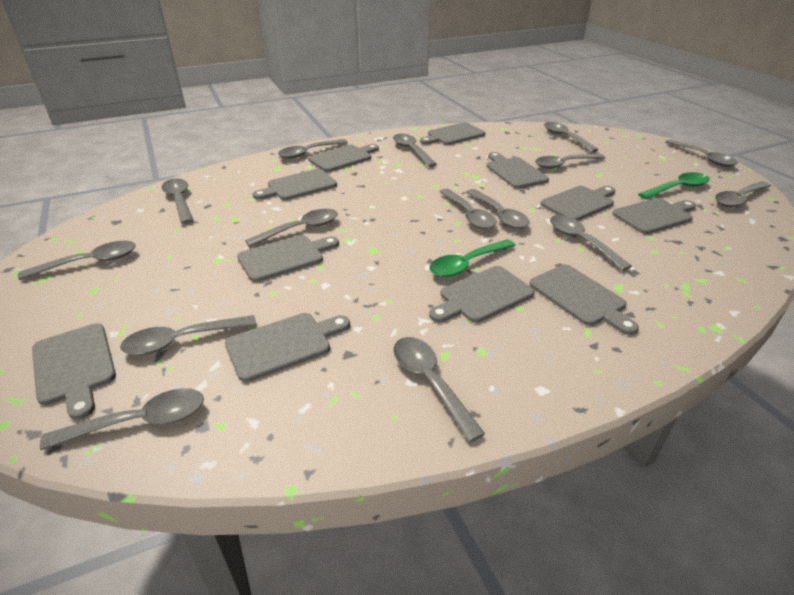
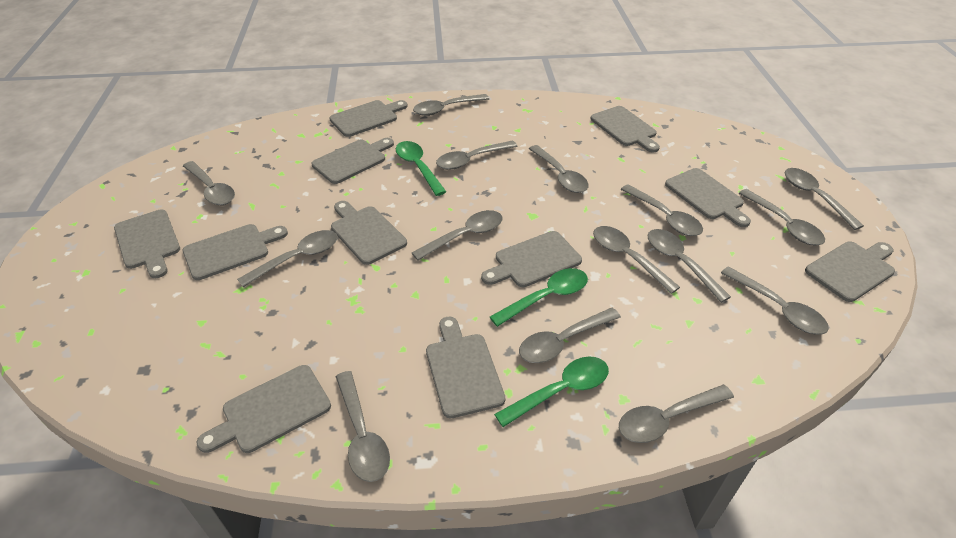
green spoon: [429,239,516,277] [638,172,710,199] = 2 -> [396,141,446,196] [490,268,588,327] [494,356,609,427] = 3

